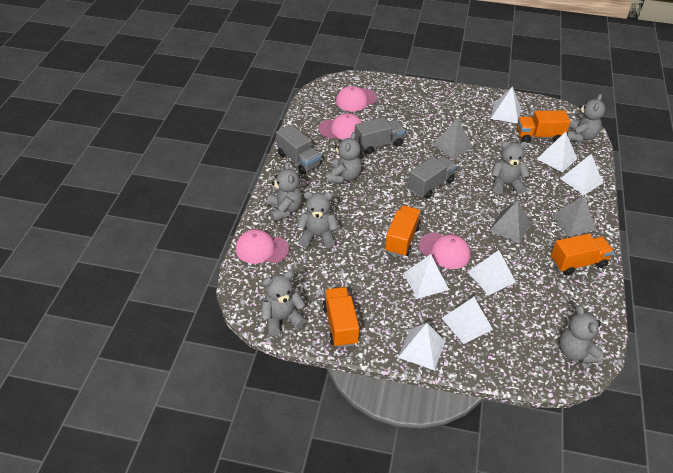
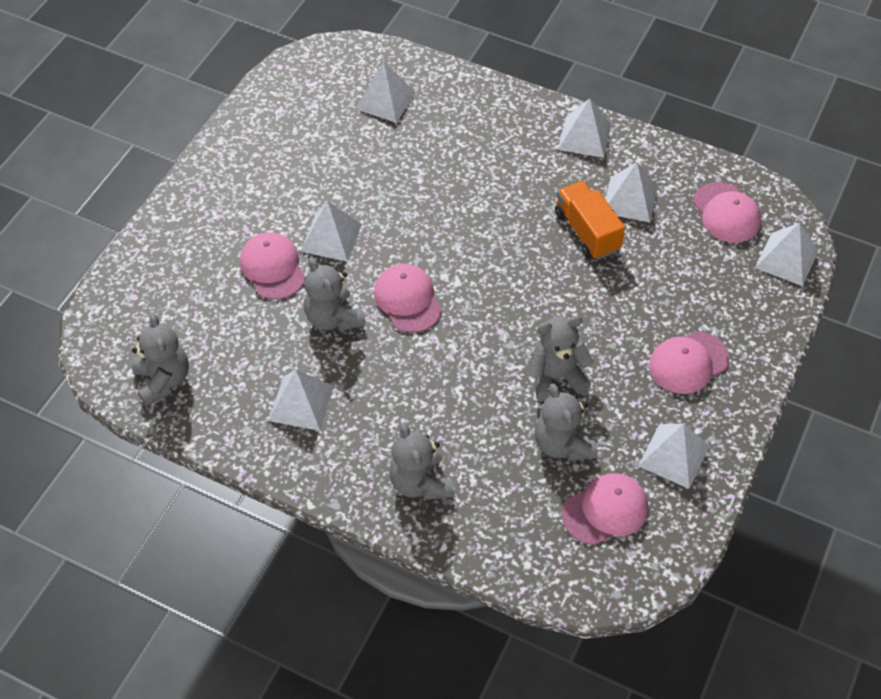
grey pyramid: [433,118,473,159] [489,200,531,243] [552,195,596,237] = 3 -> none = 0
grey teddy bear: [261,271,306,336] [267,162,302,222] [297,191,338,248] [327,132,362,183] [491,141,530,194] [559,305,603,363] [567,94,605,142] = 7 -> [132,313,189,406] [304,257,365,332] [389,423,453,500] [529,316,594,401] [535,384,597,461] = 5
grey truck: [276,124,321,174] [355,117,405,154] [408,156,457,199] = 3 -> none = 0
orange truck: [323,287,359,348] [385,205,421,257] [517,110,570,143] [551,234,614,275] = 4 -> [555,181,625,260] = 1
pink cap: [235,229,289,264] [319,113,362,140] [336,86,377,112] [419,233,471,269] = 4 -> [240,232,306,300] [374,264,442,333] [562,473,648,545] [649,331,729,394] [693,182,761,243] = 5

